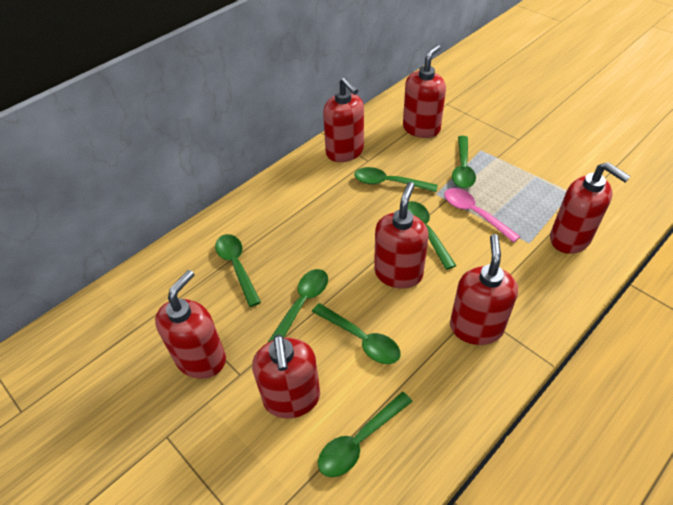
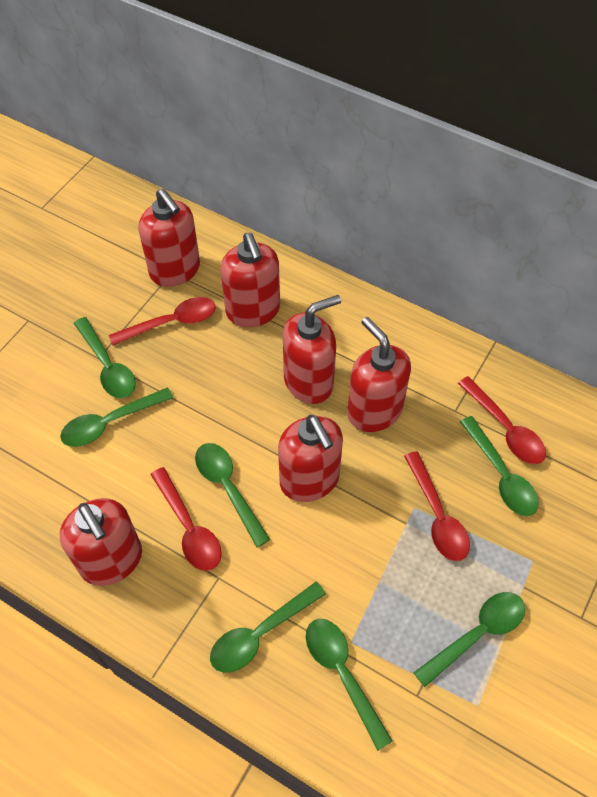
pink spoon: [444,188,521,243] = 1 -> none = 0
red soap dispenser: [155,270,226,379] [252,334,320,419] [323,77,364,162] [374,182,429,289] [403,45,446,138] [450,234,518,345] [550,162,630,254] = 7 -> [60,498,142,586] [139,189,200,287] [220,233,280,327] [278,415,343,502] [283,295,341,404] [347,317,411,432] = 6
red spoon: none = 0 -> [109,297,216,345] [150,467,222,571] [404,451,470,561] [458,376,546,464] = 4

